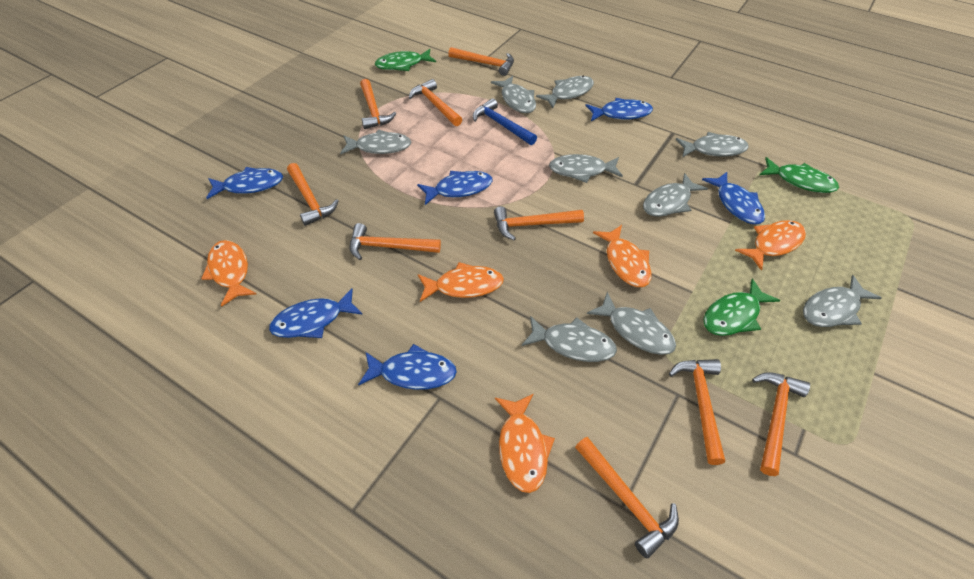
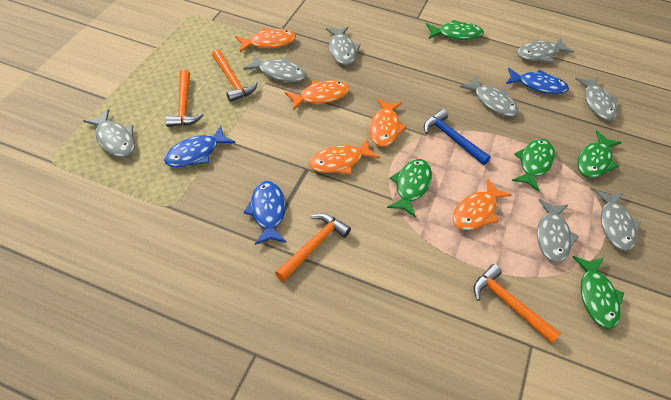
blue fish: [206,167,283,199] [269,288,363,338] [358,344,457,390] [417,171,493,205] [586,98,653,121] [702,172,765,224] = 6 -> [164,125,235,167] [243,181,286,245] [506,68,569,94] = 3
green fish: [375,49,436,71] [703,279,780,336] [759,157,839,193] = 3 -> [387,159,432,218] [426,20,484,40] [512,139,555,192] [573,256,624,329] [578,130,622,178] = 5
grey fish: [340,129,411,154] [491,76,536,113] [522,316,617,362] [536,76,594,108] [549,154,623,183] [587,292,676,355] [643,173,708,217] [676,132,749,157] [803,275,881,327] = 9 -> [83,109,135,157] [243,54,307,82] [326,27,361,65] [460,76,519,117] [517,38,574,63] [537,199,579,262] [575,77,617,120] [594,190,641,251] = 8
orange hammer: [287,163,339,226] [350,223,441,260] [360,79,396,129] [409,79,462,126] [448,47,514,76] [494,206,584,240] [575,437,679,558] [669,359,725,465] [752,373,810,476] = 9 -> [165,70,203,127] [212,49,258,102] [275,213,351,282] [474,264,561,344] = 4

